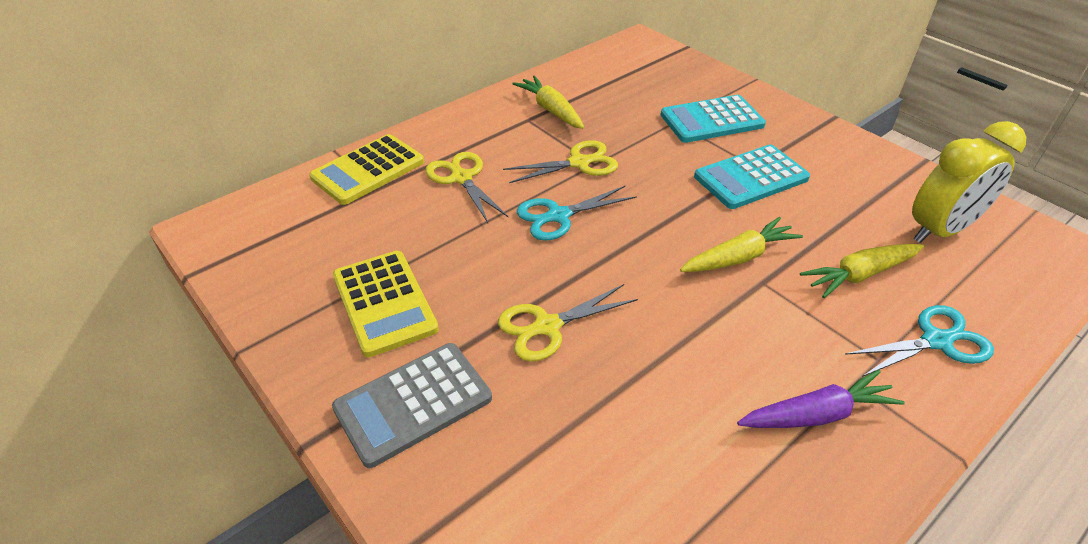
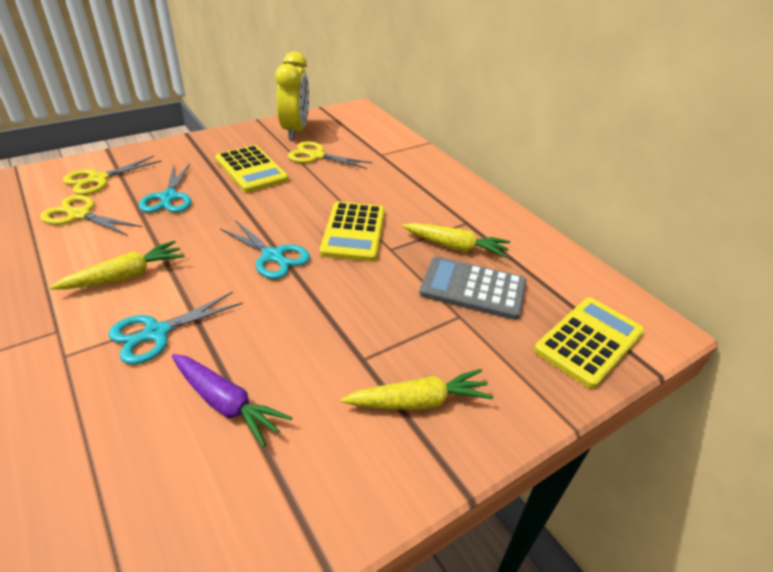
turquoise calculator: [661,95,766,143] [694,145,810,209] = 2 -> none = 0
turquoise scissors: [517,186,637,241] [845,305,994,377] = 2 -> [108,292,243,365] [139,164,191,212] [220,220,310,279] = 3
yellow calculator: [309,134,424,205] [333,251,439,357] = 2 -> [215,145,289,193] [320,202,385,262] [534,298,645,389] = 3

